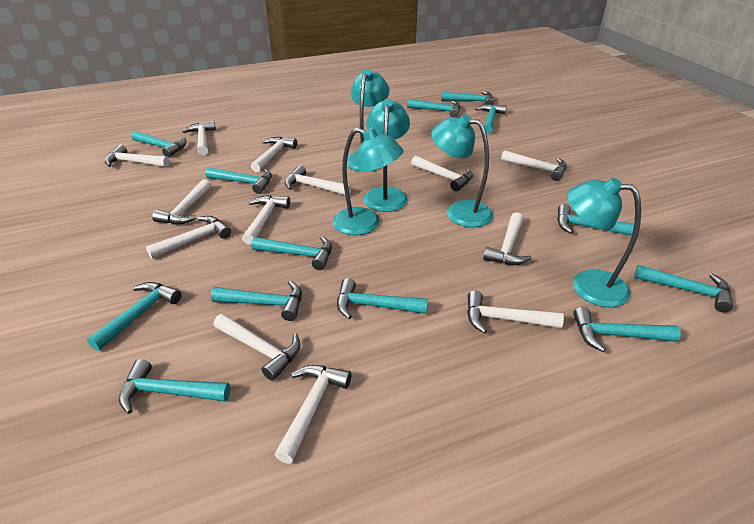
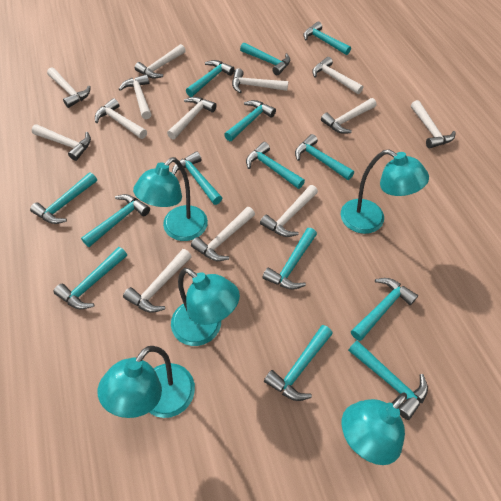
turquoise hammer: [87,282,182,351] [119,359,231,414] [131,131,187,158] [206,167,272,194] [211,280,302,321] [251,236,332,270] [337,278,428,319] [407,99,461,117] [441,91,494,106] [475,104,506,134] [557,204,634,236] [573,307,681,352] [634,265,733,313] = 13 -> [30,172,97,224] [54,247,127,309] [81,194,150,247] [172,151,222,205] [186,60,235,97] [224,100,276,141] [240,42,290,75] [246,142,305,189] [262,228,317,290] [264,325,333,401] [295,134,354,180] [303,22,351,55] [348,341,428,420] [351,278,418,341] = 14

